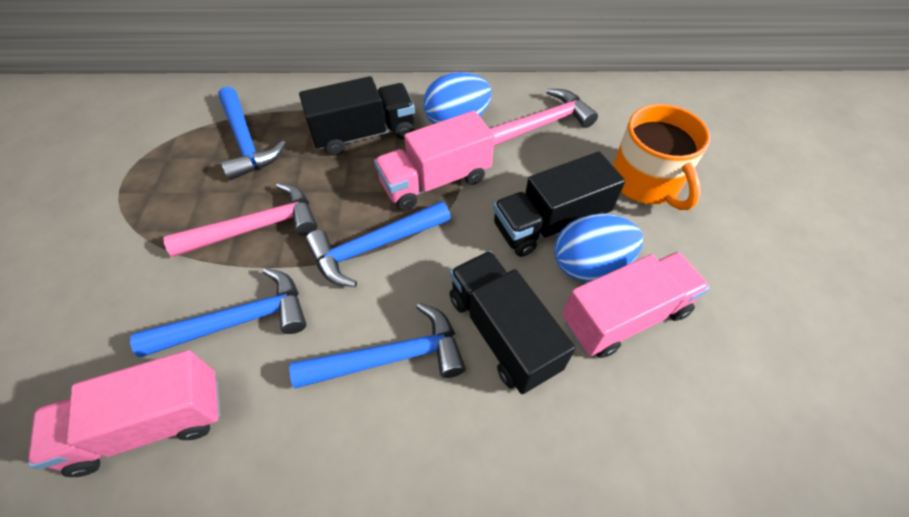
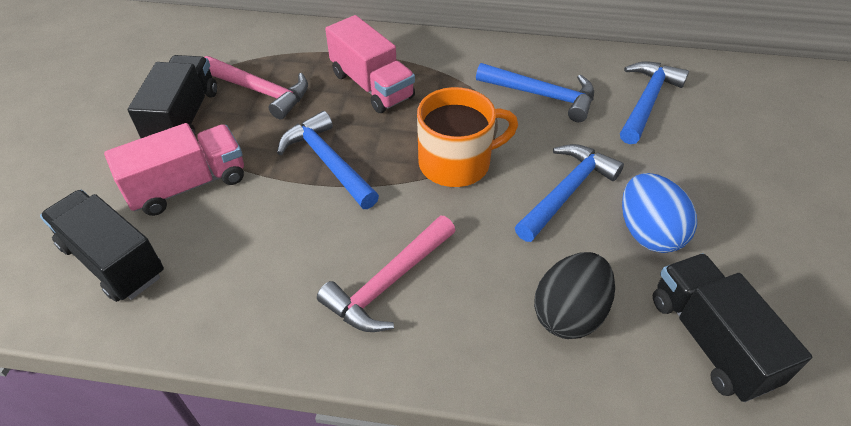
black egg: none = 0 -> [534,252,615,339] = 1
blue egg: [423,72,492,124] [554,214,643,282] = 2 -> [622,173,697,253] = 1
pink truck: [28,350,221,477] [374,111,495,211] [562,252,710,358] = 3 -> [104,123,244,216] [325,15,415,113] = 2

